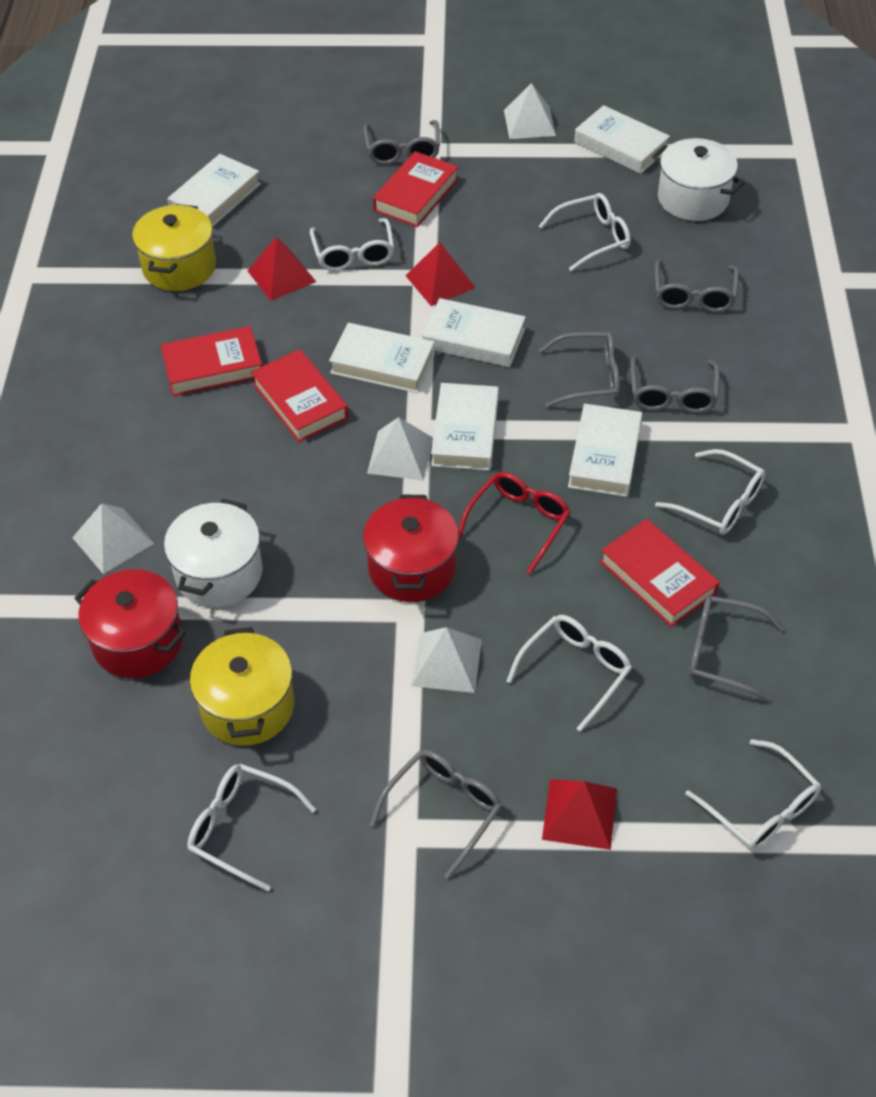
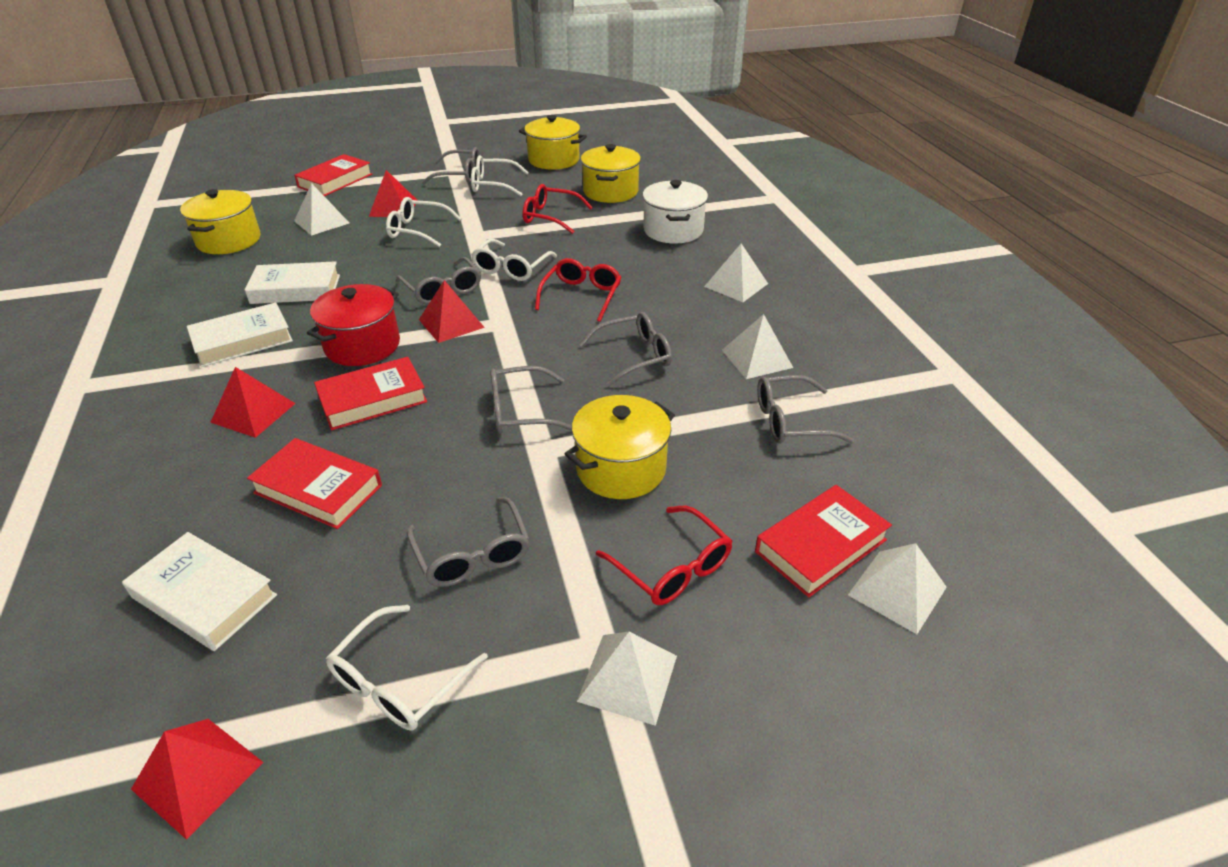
red glasses: [458,472,571,574] = 1 -> [523,184,593,234] [535,258,621,322] [596,506,732,605] = 3
red pot: [74,569,186,678] [363,494,459,602] = 2 -> [307,284,400,366] = 1
red pyramid: [248,237,316,301] [406,242,476,306] [542,779,617,850] = 3 -> [131,719,264,840] [210,367,296,438] [369,170,417,217] [419,280,485,343] = 4
white book: [167,154,261,226] [329,323,435,393] [422,298,526,367] [431,383,499,471] [568,403,642,497] [574,105,670,174] = 6 -> [122,532,277,651] [187,302,293,367] [245,261,340,304] = 3
white glasses: [187,764,316,891] [310,218,394,271] [507,615,632,732] [539,193,631,271] [655,449,766,535] [685,739,821,851] = 6 -> [326,605,488,730] [386,197,462,247] [471,155,529,196] [471,239,557,281] = 4
white pot: [164,499,263,607] [652,138,745,221] = 2 -> [642,180,708,244] = 1
white pyramid: [72,503,154,574] [367,417,433,481] [411,627,482,693] [504,83,556,139] = 4 -> [294,183,349,236] [577,631,677,726] [704,243,768,302] [722,314,793,379] [848,543,947,634] = 5
yellow pot: [132,204,216,291] [190,627,294,746] = 2 -> [180,189,260,254] [519,115,587,170] [565,395,675,499] [581,144,641,203] = 4

